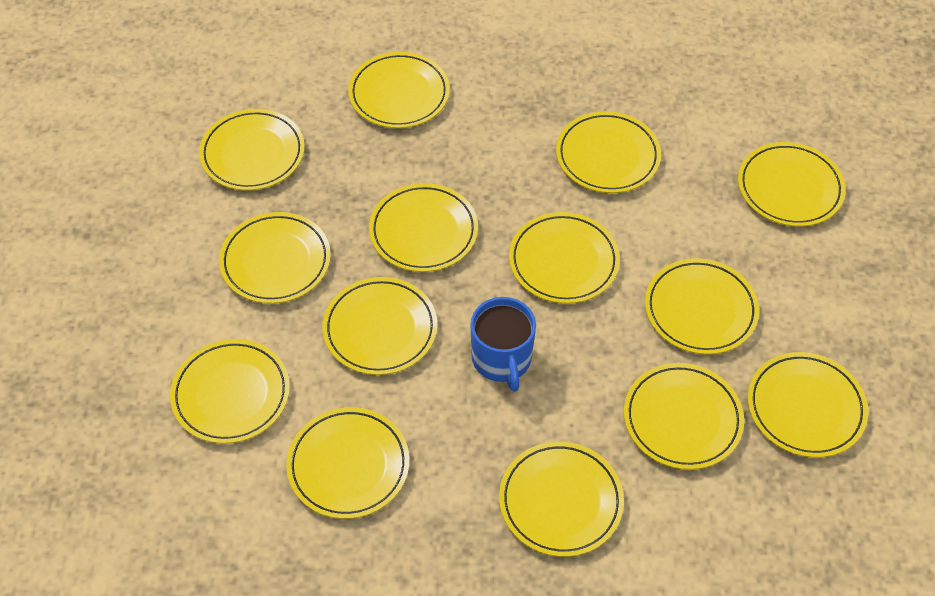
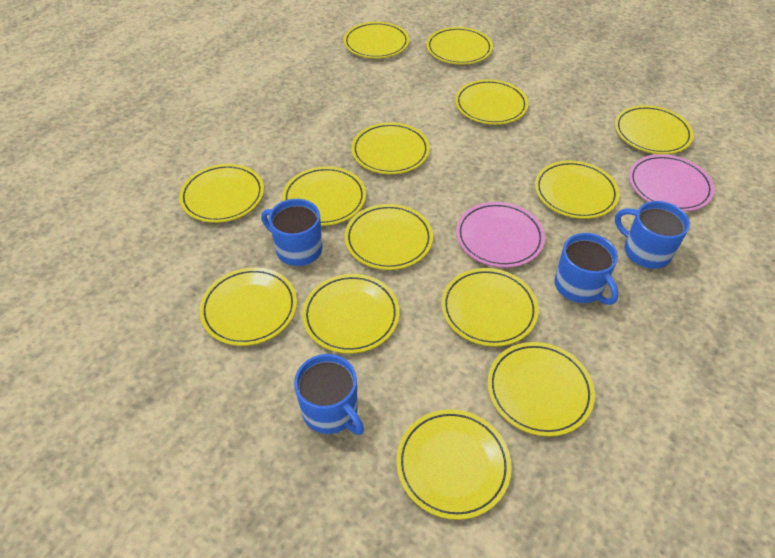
blue mug: [470,297,536,392] = 1 -> [261,199,323,266] [294,354,364,435] [555,233,619,305] [615,201,690,269] = 4
pink plate: none = 0 -> [456,202,545,268] [629,154,715,211] = 2

